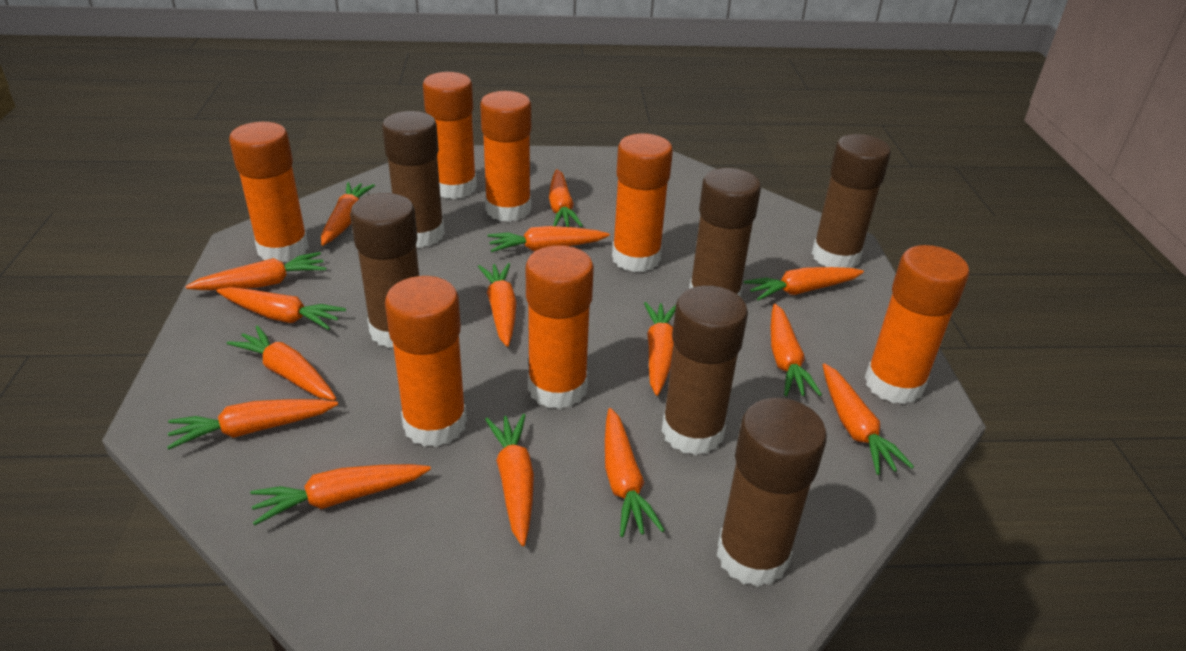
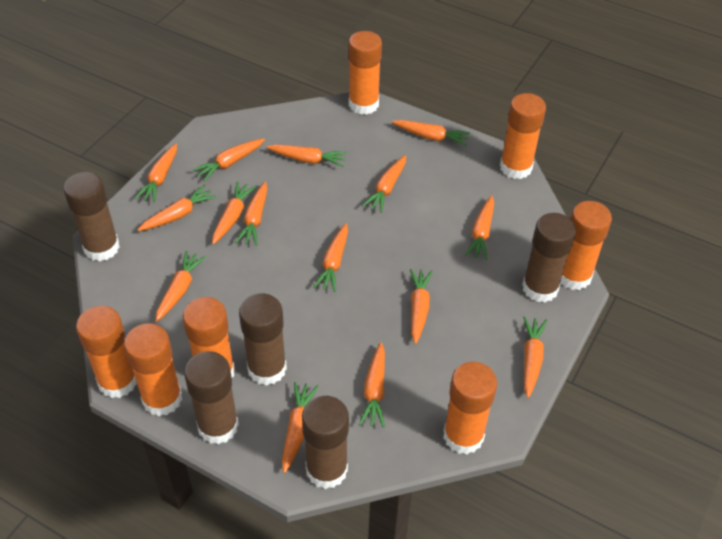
brown glue stick: [350,193,419,348] [382,111,445,248] [661,285,748,455] [689,168,761,297] [717,398,827,587] [812,134,891,268] = 6 -> [63,172,120,261] [184,351,239,445] [239,293,287,386] [302,396,349,489] [522,213,576,303] = 5

